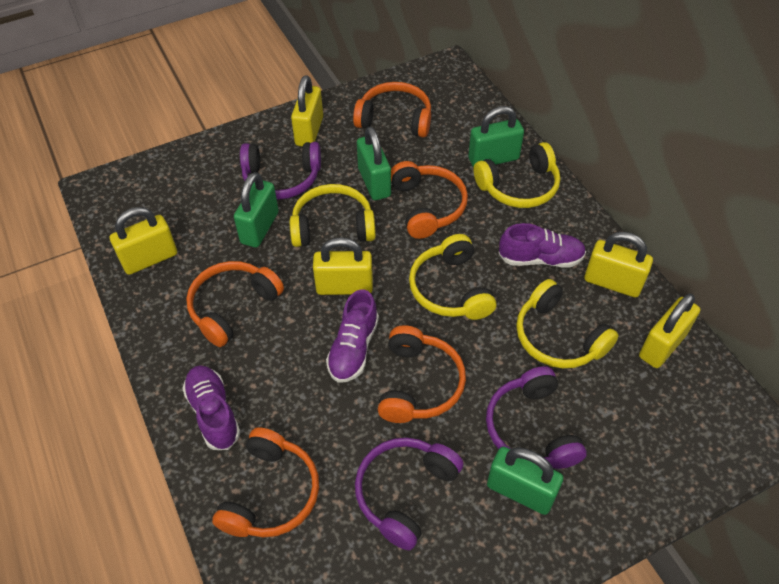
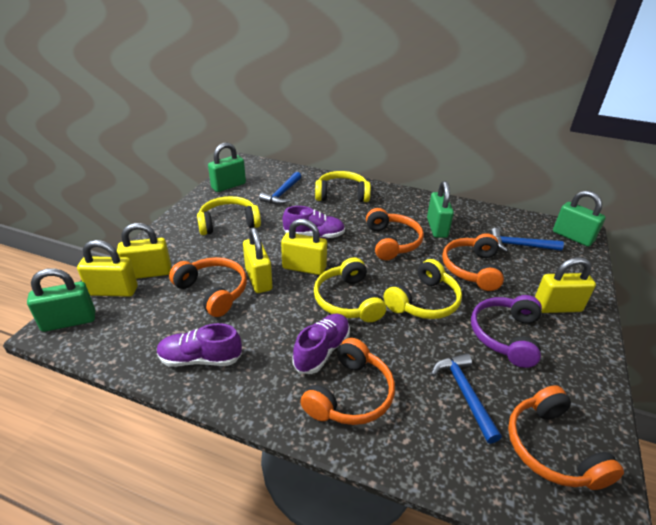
blue hammer: none = 0 -> [259,172,301,205] [431,353,502,444] [490,228,564,252] = 3
purple headphones: [240,142,321,200] [355,437,463,550] [486,366,587,469] = 3 -> [471,295,542,368] = 1

